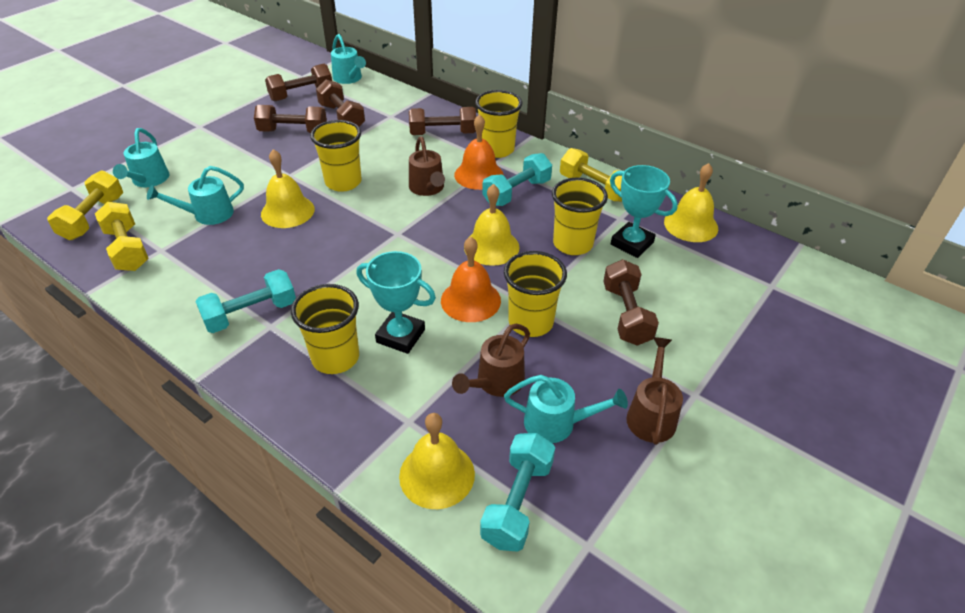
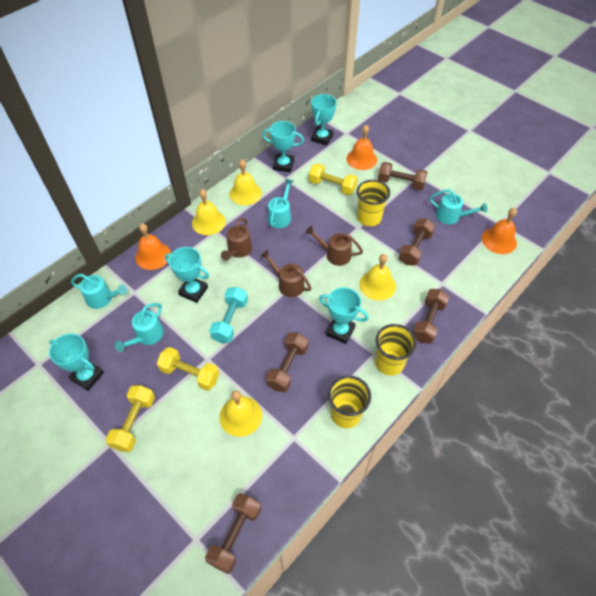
orange bell: [441,237,501,322] [454,114,504,190] = 2 -> [135,223,171,270] [346,125,377,170] [482,208,517,254] = 3
turquoise dumbbell: [195,269,296,333] [480,433,555,552] [482,153,552,206] = 3 -> [209,287,248,343] = 1
turquoise trophy: [356,251,436,354] [610,165,678,258] = 2 -> [49,334,104,391] [165,247,209,303] [262,121,304,172] [311,94,337,146] [319,287,369,344] = 5
yellow cup: [291,284,359,374] [310,120,362,192] [475,90,522,158] [504,251,567,337] [552,178,608,255] = 5 -> [328,375,371,428] [357,180,390,226] [375,324,417,376] = 3

